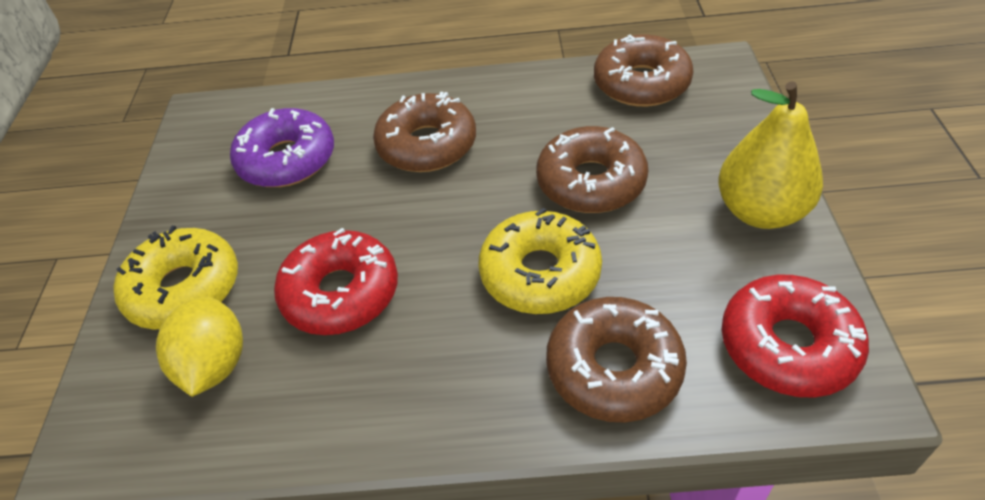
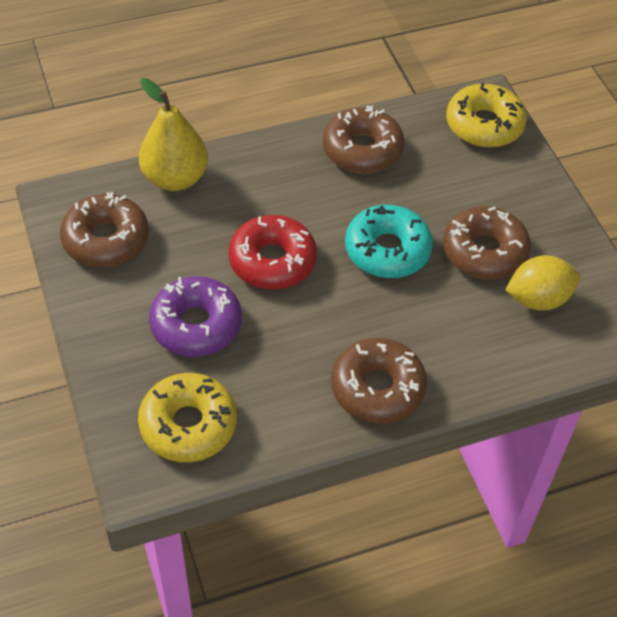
red donut: [274,228,398,335] [722,275,869,398] = 2 -> [229,215,317,289] = 1
turquoise donut: none = 0 -> [345,205,433,278] = 1

